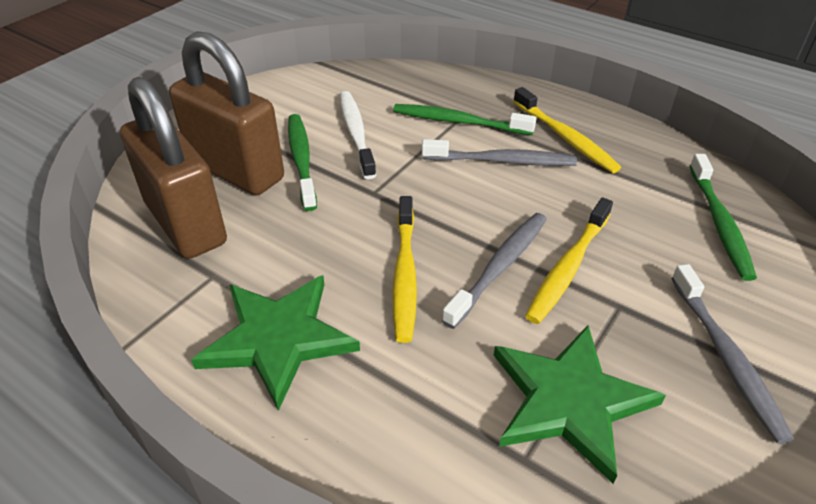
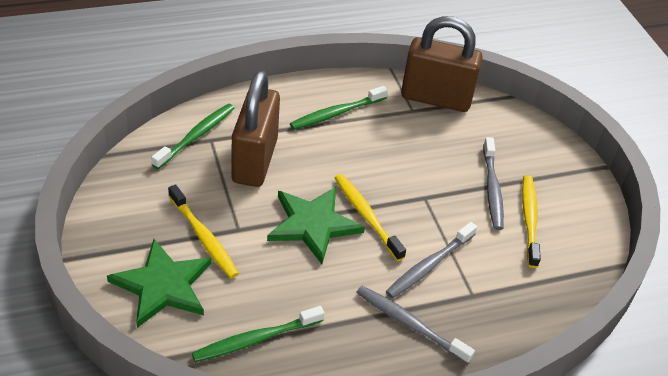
white toothbrush: [340,91,376,179] = 1 -> none = 0

